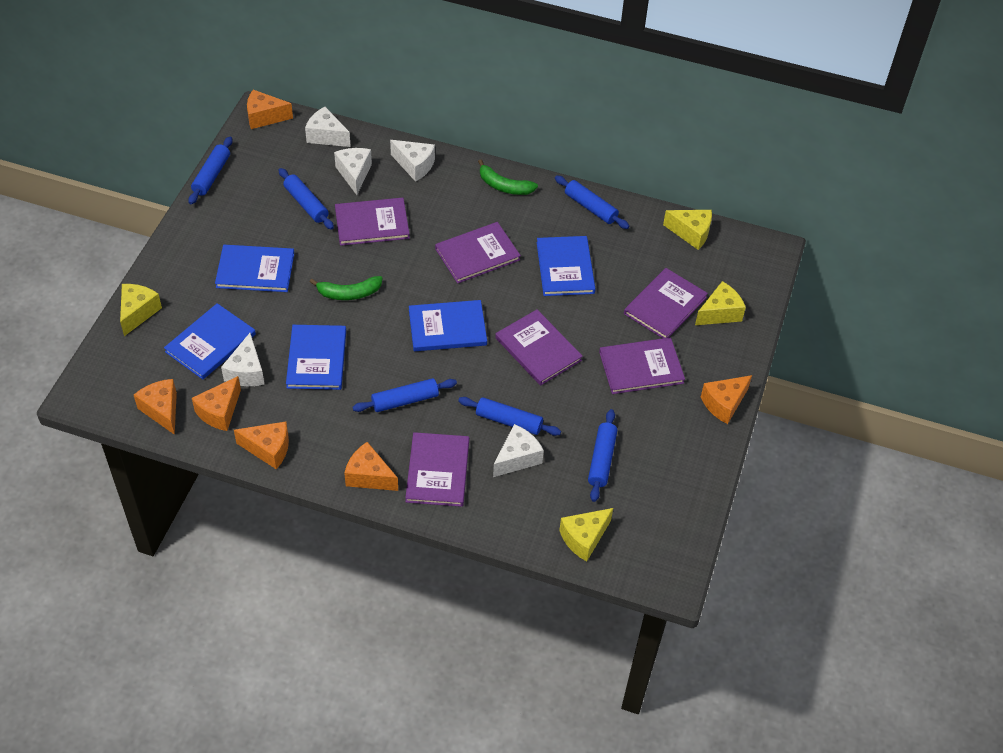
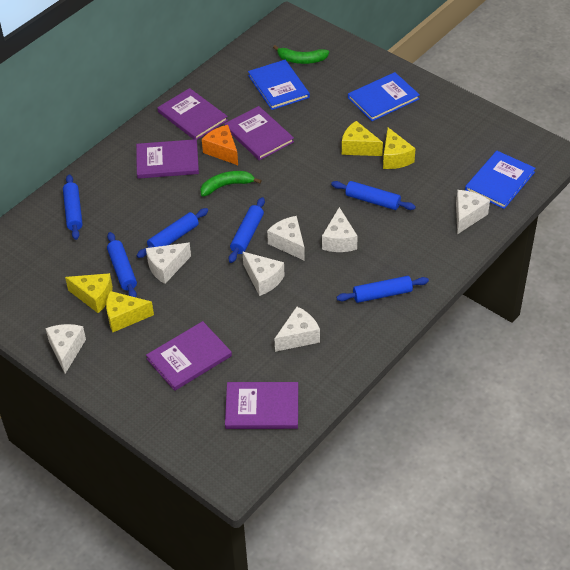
blue book: [164,303,256,380] [215,245,294,292] [286,325,346,390] [409,300,487,351] [537,236,595,296] = 5 -> [248,60,310,110] [348,72,420,121] [465,151,536,209] = 3
orange cheese: [134,379,177,435] [192,376,241,431] [234,421,289,469] [247,90,293,129] [344,442,398,491] [701,375,752,424] = 6 -> [202,125,238,165] = 1
purple book: [335,198,410,246] [405,432,469,507] [435,222,521,284] [495,309,583,386] [599,337,685,394] [624,268,708,338] = 6 -> [136,139,199,179] [146,321,232,391] [157,88,228,140] [224,106,294,160] [225,382,298,429] = 5
white cheese: [221,333,264,386] [305,107,351,147] [334,148,372,195] [390,140,435,182] [493,424,544,477] = 5 -> [45,324,86,374] [146,243,191,284] [243,252,285,296] [267,216,305,261] [275,307,320,352] [322,207,358,252] [456,190,490,235] = 7

